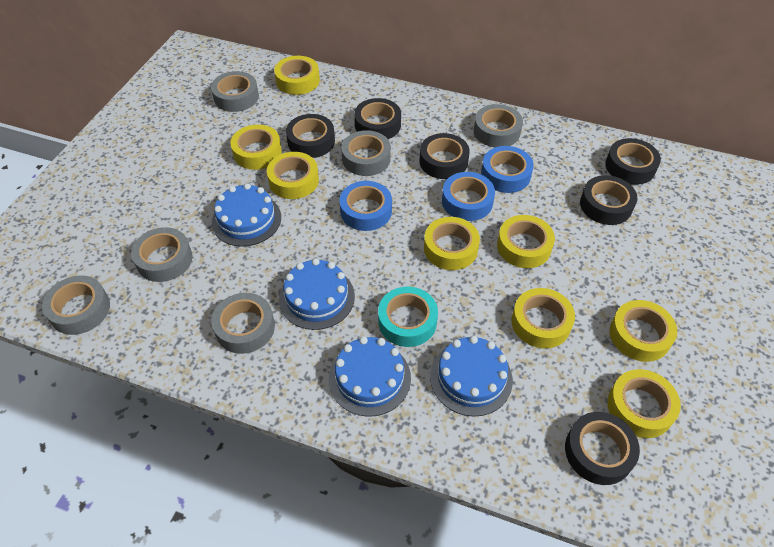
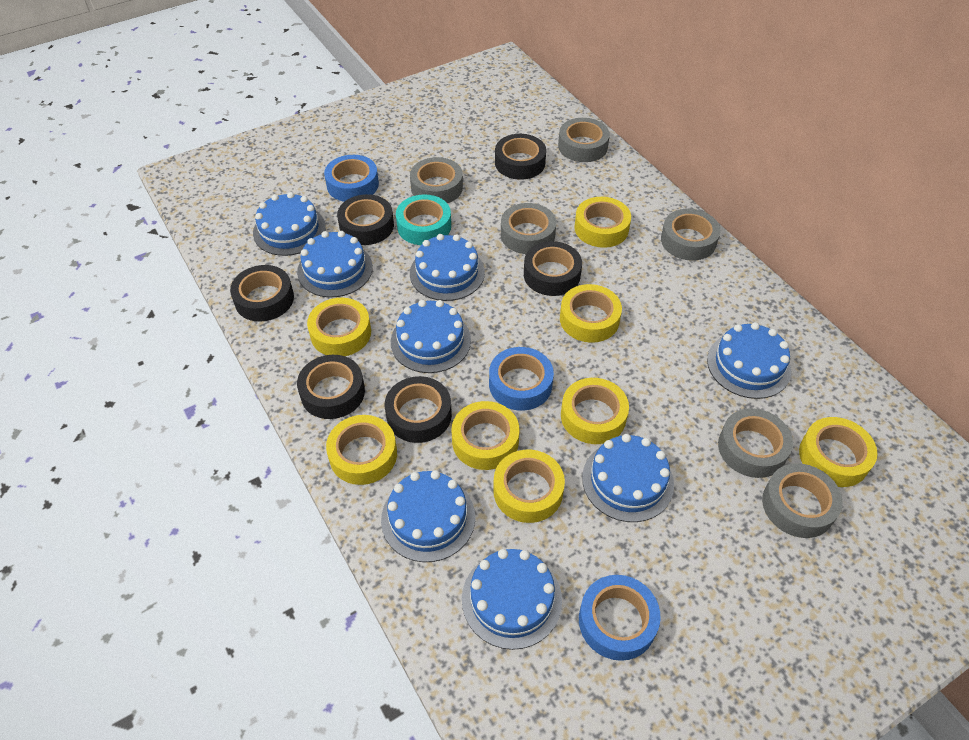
blue cake: [212,183,281,247] [279,258,355,330] [329,336,411,417] [430,336,513,417] = 4 -> [253,192,326,256] [297,231,373,298] [381,470,475,562] [391,300,471,373] [410,234,485,301] [462,549,562,650] [582,434,674,522] [707,322,791,399] = 8

